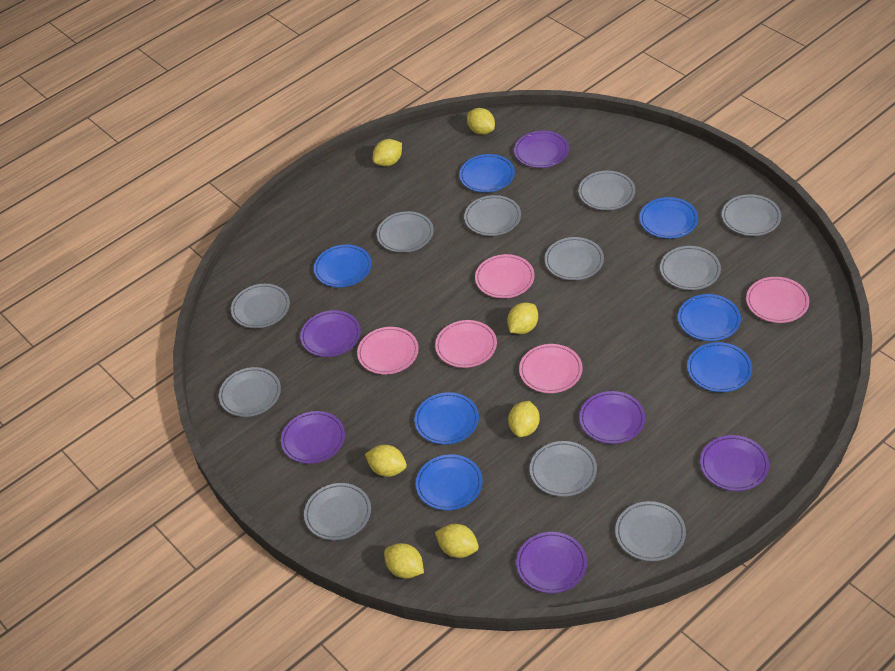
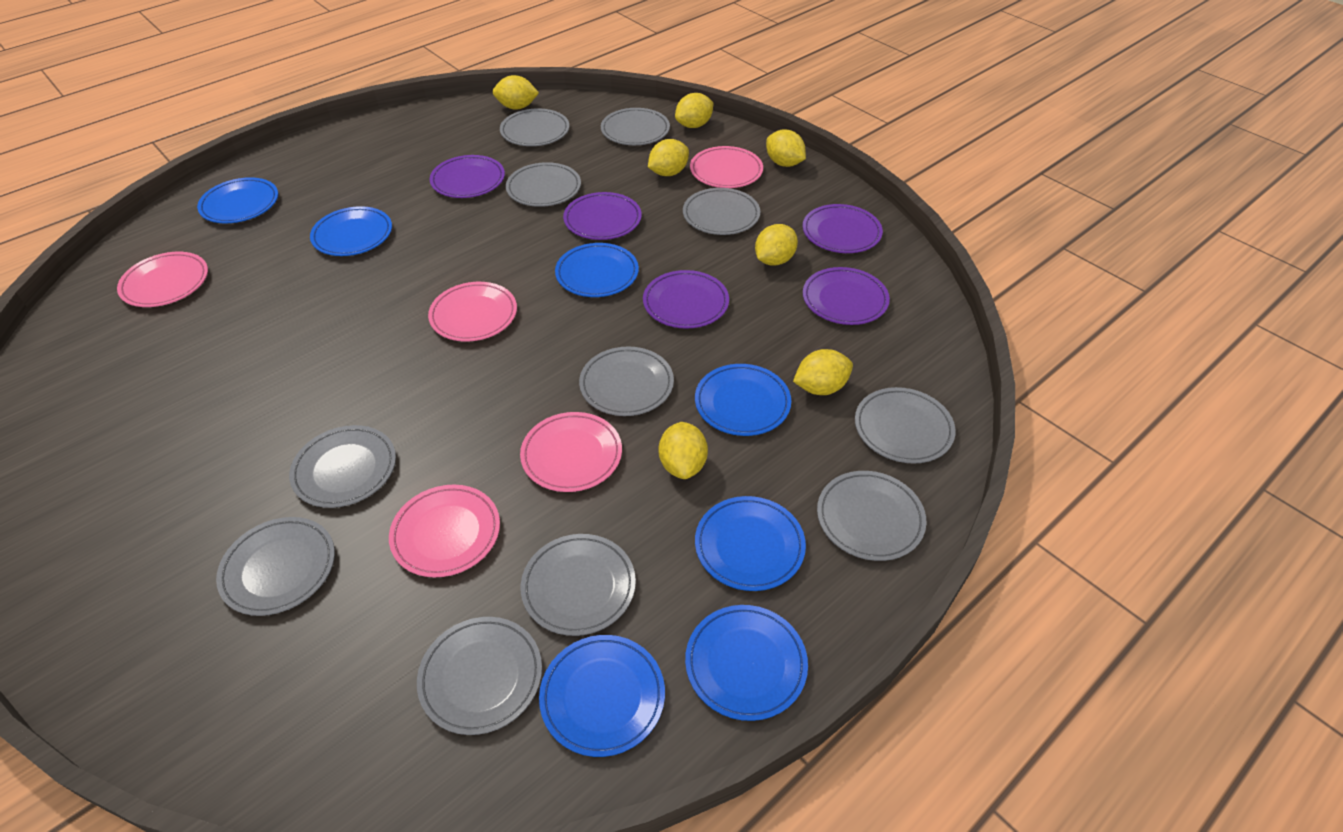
purple plate: [281,411,345,464] [300,310,361,357] [514,131,569,168] [516,532,587,593] [579,391,645,444] [700,435,769,491] = 6 -> [430,155,505,198] [563,192,642,240] [643,270,729,329] [803,204,883,253] [803,267,890,325] = 5

